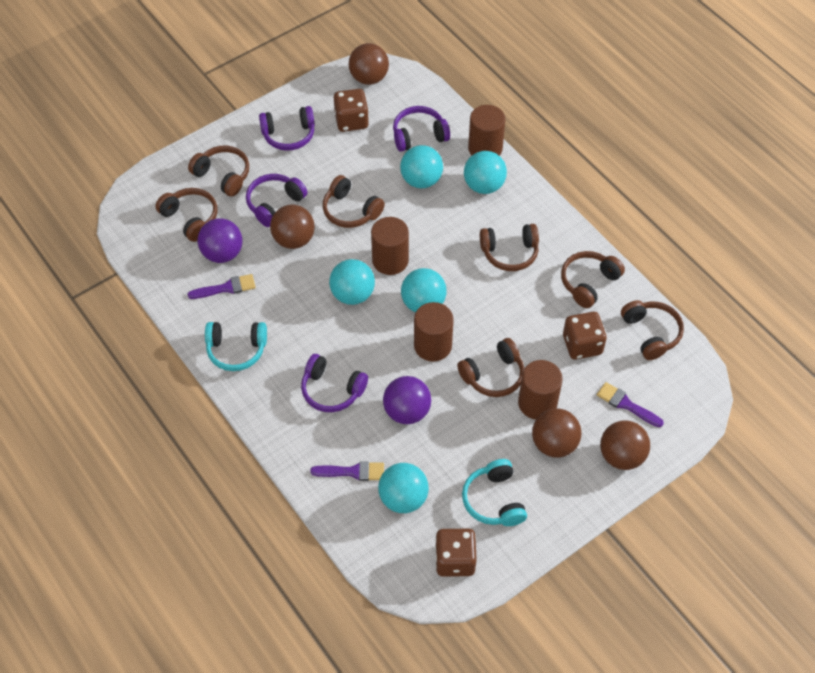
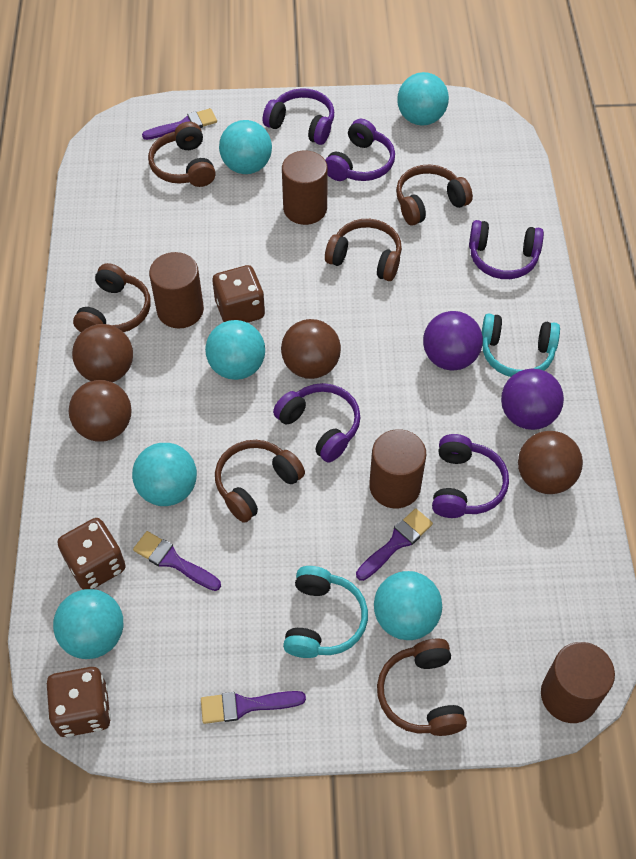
brown headphones: [156,188,218,242] [188,146,249,196] [323,175,385,228] [457,338,524,397] [480,224,539,271] [561,251,625,308] [621,300,684,360] = 7 -> [73,263,151,332] [148,122,216,187] [215,440,305,523] [325,219,402,281] [377,639,467,736] [396,165,473,225] = 6
purple brush: [188,274,256,299] [310,461,384,481] [597,382,664,427] = 3 -> [133,531,221,591] [142,108,217,140] [201,691,306,724] [356,508,433,581] = 4
purple headphones: [246,174,308,227] [259,106,315,151] [301,354,368,412] [393,106,450,152] = 4 -> [263,88,334,145] [273,383,360,462] [325,119,395,181] [432,434,509,518] [469,220,544,279] = 5
turquoise ball: [329,259,375,305] [378,463,429,513] [400,145,443,188] [401,268,447,312] [464,151,507,194] = 5 -> [53,589,123,659] [132,443,197,506] [205,320,265,380] [219,120,272,174] [374,571,442,640] [397,72,449,126] = 6

